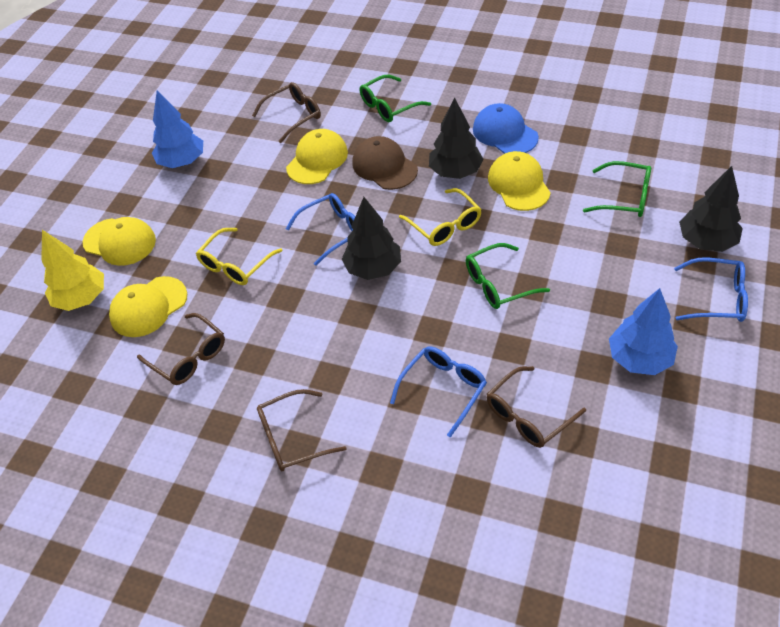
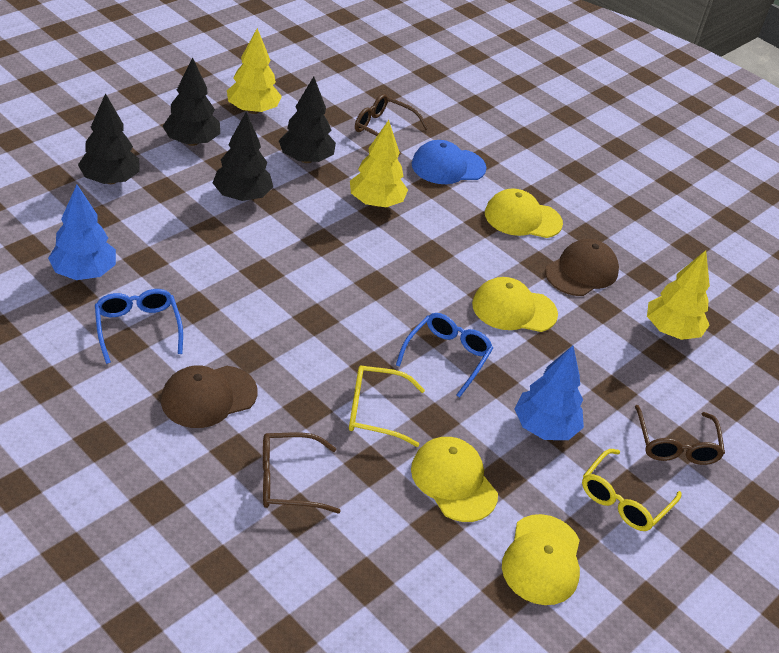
black tree: [342,197,401,280] [429,97,484,179] [679,166,743,252] = 3 -> [78,93,140,184] [162,57,220,146] [213,112,273,201] [279,77,336,163] = 4
blue glasses: [286,193,355,266] [390,346,487,438] [674,258,748,322] = 3 -> [95,289,183,364] [396,313,493,398] = 2
brown cap: [352,136,418,190] = 1 -> [161,365,257,428] [545,239,619,296] = 2
brown glasses: [137,313,225,385] [252,82,321,143] [257,389,347,471] [486,366,586,448] = 4 -> [263,433,341,513] [355,94,429,156] [635,405,725,465] = 3
green glasses: [360,75,431,122] [466,243,550,309] [583,161,651,217] = 3 -> none = 0
yellow tree: [41,230,104,311] = 1 -> [227,28,282,114] [350,120,408,207] [647,250,710,340] = 3

